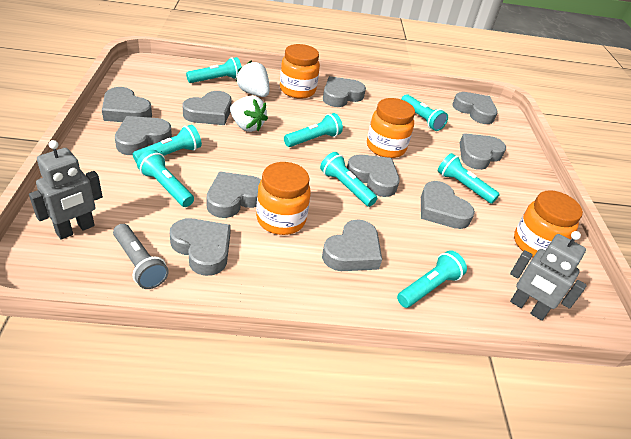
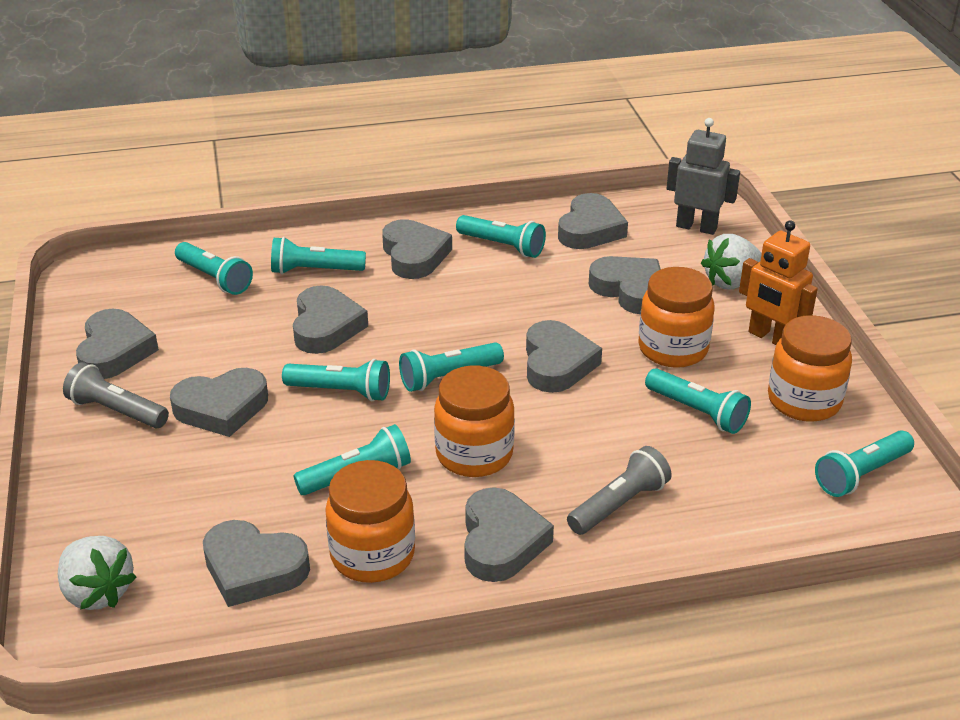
grey flashlight: [113,224,169,289] = 1 -> [63,362,169,428] [567,446,672,535] = 2
grey heart: [102,87,152,122] [115,116,172,155] [170,218,231,276] [183,91,232,125] [206,172,261,218] [322,219,382,271] [323,76,366,107] [347,154,400,197] [421,181,475,229] [452,92,498,124] [460,133,506,170] = 11 -> [76,309,159,379] [170,368,268,437] [203,520,310,607] [293,285,368,354] [382,219,452,279] [464,487,554,582] [526,320,602,393] [558,193,628,249] [589,256,661,314] = 9
grey robot: [29,140,103,240] [510,231,587,321] = 2 -> [667,118,740,235] = 1
orange robot: none = 0 -> [739,220,818,345] = 1

